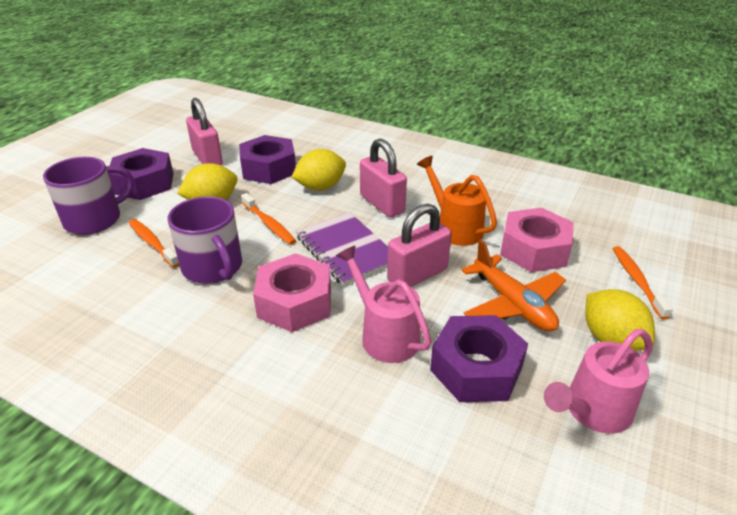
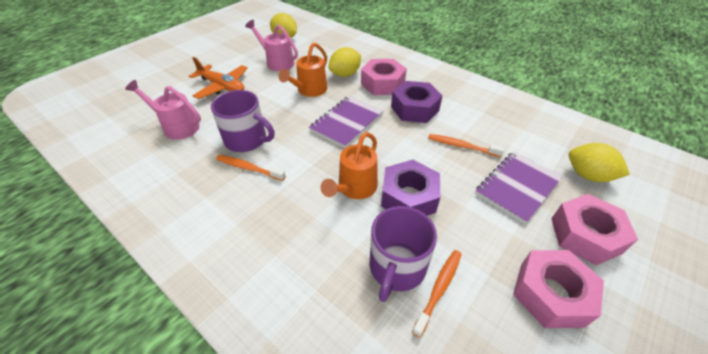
orange watering can: [417,156,497,246] = 1 -> [279,43,327,97] [321,132,378,199] = 2
pink nut: [253,253,331,332] [500,207,574,272] = 2 -> [361,59,407,95] [513,250,604,328] [551,194,638,265] = 3
pink padlock: [186,98,223,165] [360,138,407,217] [387,204,452,287] = 3 -> none = 0
purple notebook: [296,212,388,286] = 1 -> [309,96,383,148] [475,152,562,224] = 2
purple nut: [108,148,174,200] [239,135,296,184] [430,315,528,402] = 3 -> [381,160,441,216] [391,81,442,123] = 2

